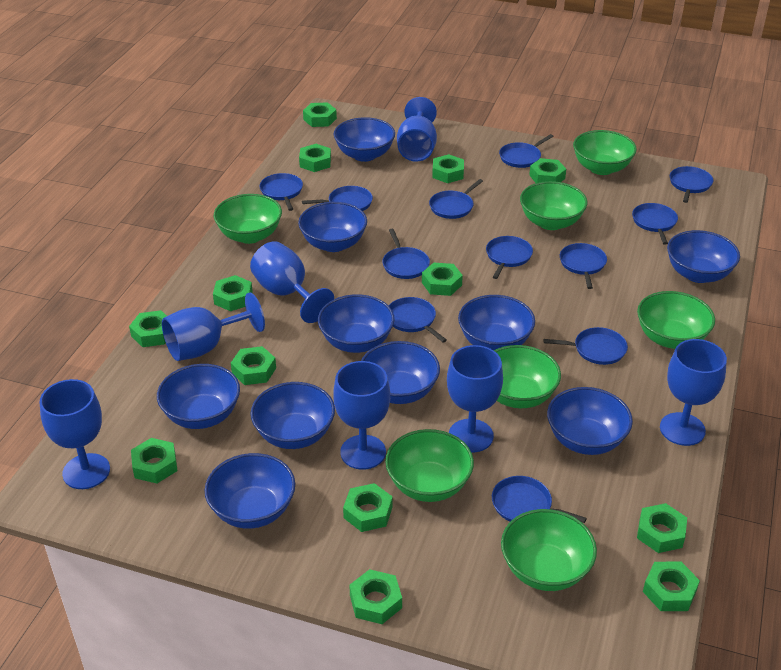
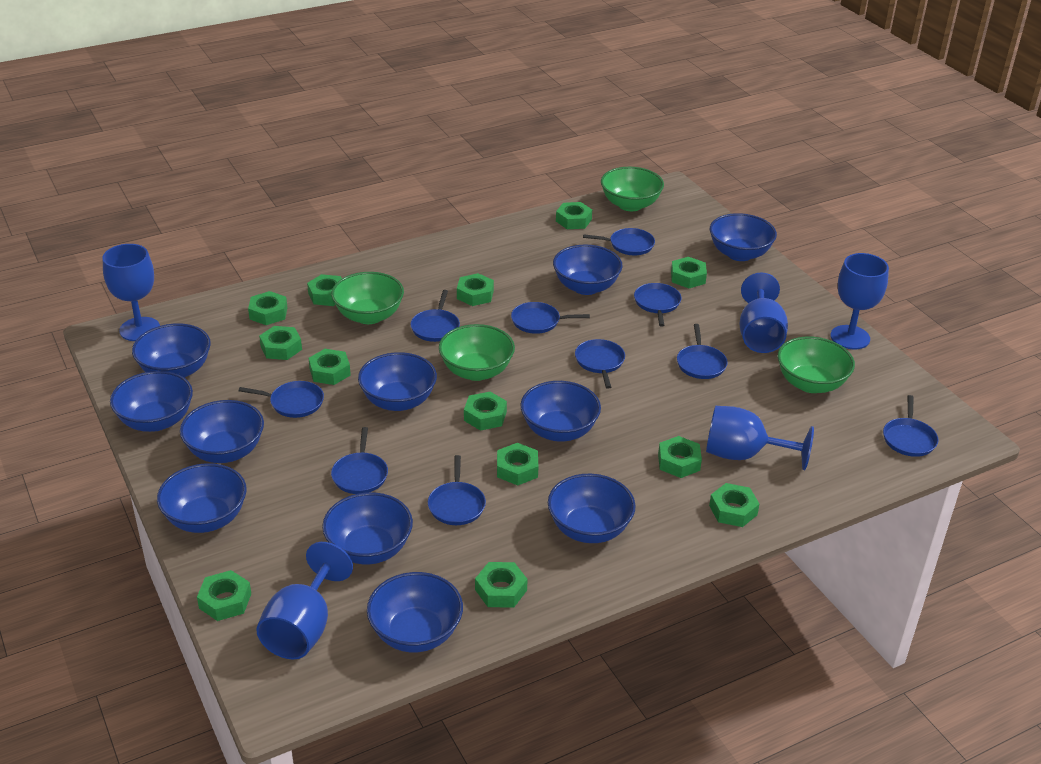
blue bowl: [157,364,240,429] [205,453,295,529] [250,382,335,449] [298,202,367,252] [318,294,395,353] [334,117,395,162] [361,341,440,404] [458,295,535,350] [547,387,633,455] [667,230,740,283] = 10 -> [110,371,193,432] [132,323,211,378] [157,463,247,533] [180,400,264,463] [322,492,413,564] [358,352,437,411] [367,572,463,652] [520,381,601,442] [548,474,636,543] [553,245,623,295] [710,213,777,261] = 11
blue goblet: [40,379,110,489] [162,292,265,361] [250,241,334,323] [333,361,390,470] [397,97,437,162] [447,345,503,452] [660,339,727,446] = 7 -> [103,244,160,341] [256,542,353,660] [706,406,814,470] [739,273,788,353] [830,253,889,349] = 5
blue pan: [259,173,303,211] [302,186,373,211] [382,229,430,279] [389,297,447,343] [429,179,483,219] [486,236,533,279] [492,476,587,523] [499,134,553,168] [543,327,628,365] [560,243,607,289] [632,203,678,245] [670,166,713,203] = 12 -> [239,381,324,418] [331,427,388,494] [410,290,460,342] [428,455,486,525] [511,302,590,334] [575,339,625,389] [583,228,655,255] [634,283,682,327] [677,324,728,379] [883,395,938,457] = 10
green bowl: [214,194,282,244] [385,429,474,502] [494,345,561,408] [501,509,597,591] [520,181,587,230] [573,130,637,175] [637,291,715,349] = 7 -> [331,272,404,324] [439,324,515,381] [601,167,664,211] [778,337,855,393] = 4

